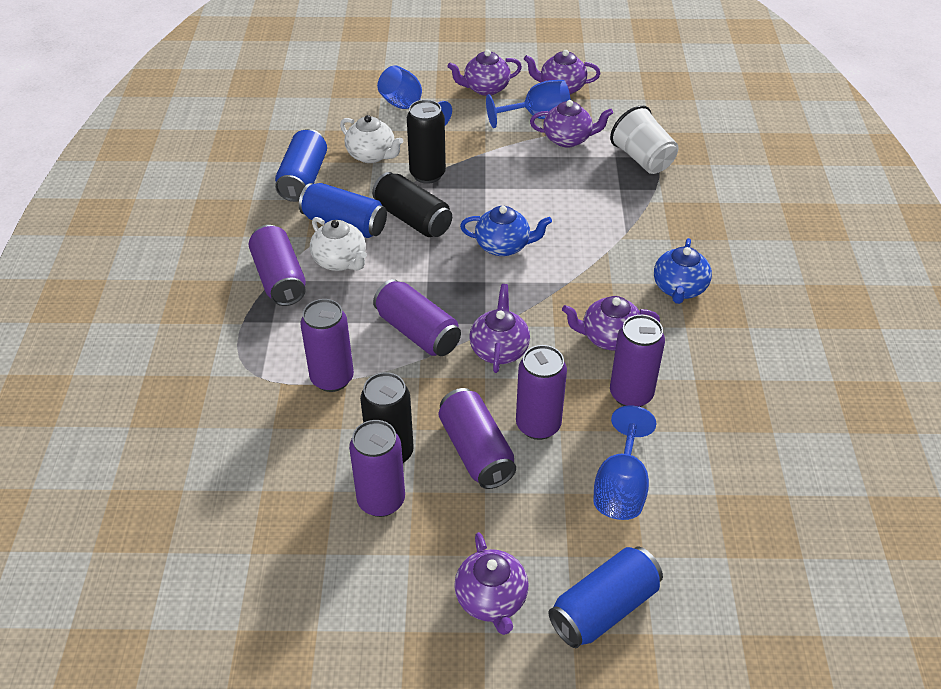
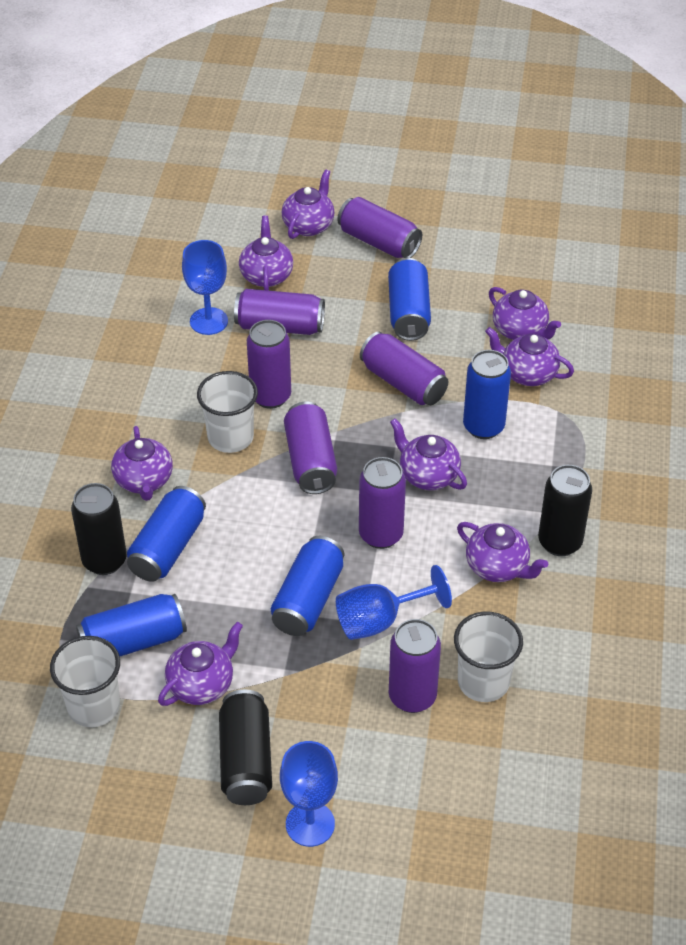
blue can: [275,129,327,202] [299,183,387,238] [548,547,663,648] = 3 -> [76,594,187,656] [127,486,206,582] [271,536,344,636] [388,258,431,341] [463,350,511,439] = 5
blue teapot: [460,206,552,256] [654,238,712,304] = 2 -> none = 0
purple teapot: [447,50,522,96] [454,532,529,635] [470,284,530,373] [524,50,600,95] [530,100,613,147] [562,296,660,351] = 6 -> [111,426,173,501] [158,622,243,706] [239,216,293,291] [282,169,335,239] [390,418,467,490] [457,522,548,582] [485,327,574,386] [489,287,561,340] = 8
white cup: [610,105,678,174] = 1 -> [50,636,120,727] [197,371,258,453] [454,612,523,702] = 3
white teapot: [310,217,367,271] [340,115,403,163] = 2 -> none = 0

